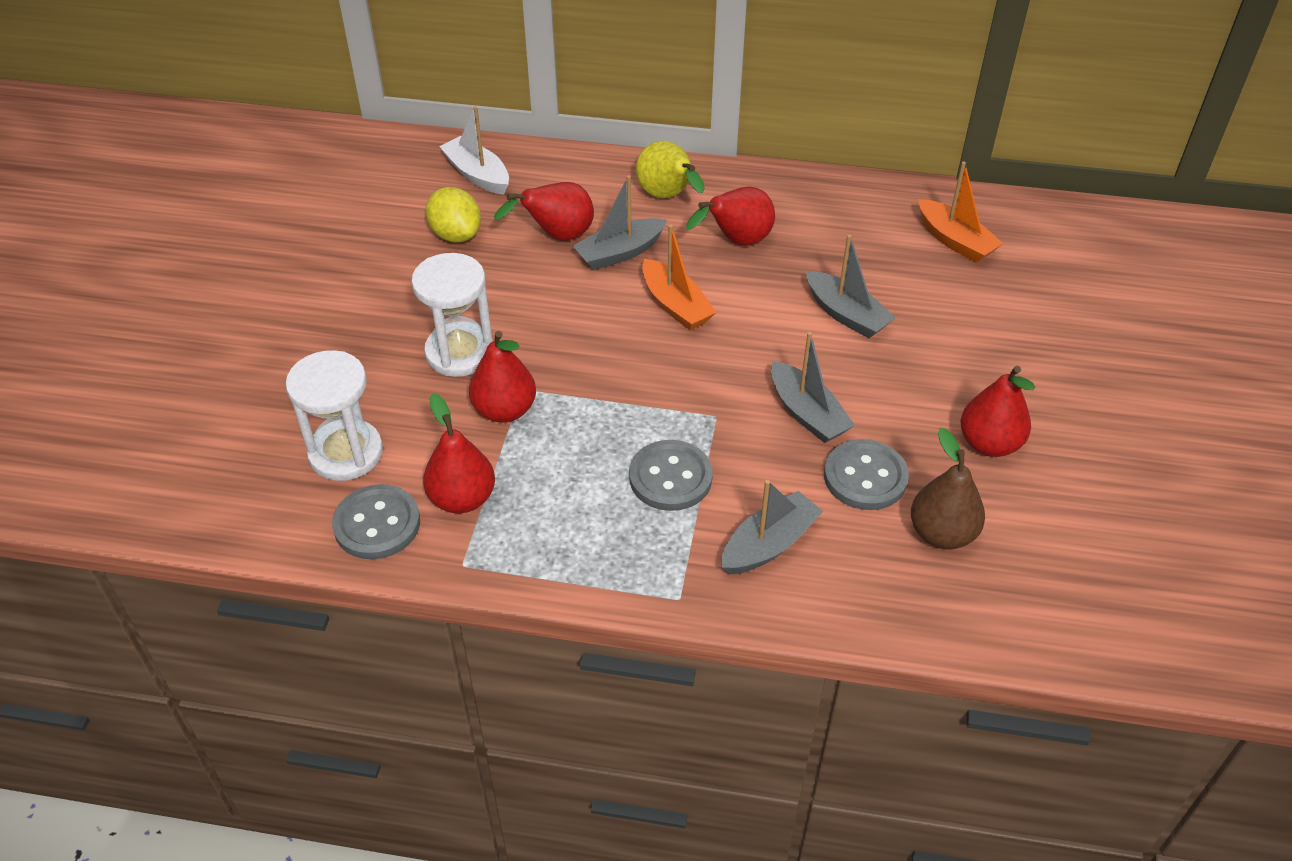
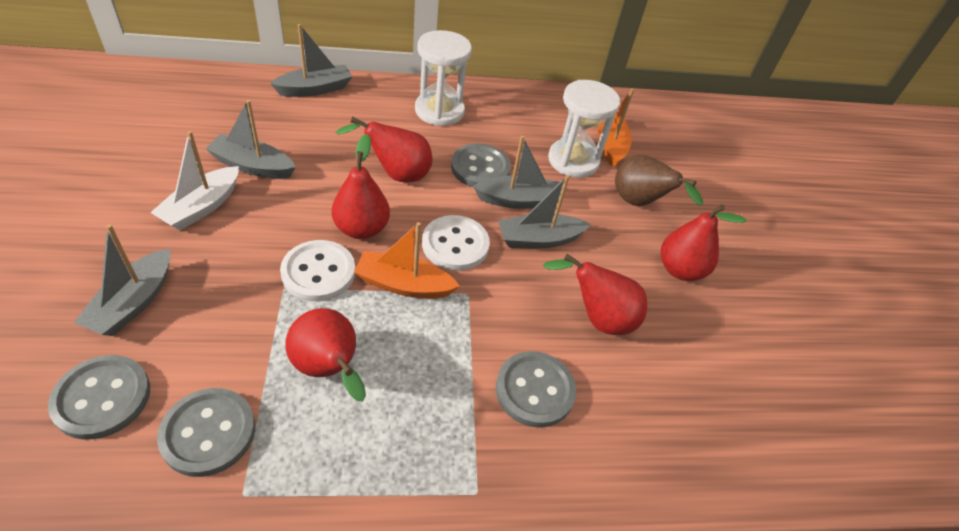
grey boat: [573,175,667,270] [721,480,823,575] [771,332,855,443] [806,235,896,338] = 4 -> [74,224,170,336] [205,100,296,179] [270,24,353,97] [473,136,561,209] [498,175,591,249] = 5
grey button: [332,484,420,559] [629,440,713,511] [824,439,909,510] = 3 -> [48,355,150,440] [157,388,255,477] [451,144,511,187] [496,351,576,428] = 4
white button: none = 0 -> [280,240,355,301] [422,215,490,271] = 2
yellow lemon: [426,187,481,242] = 1 -> none = 0
yellow pear: [636,141,705,198] = 1 -> none = 0

